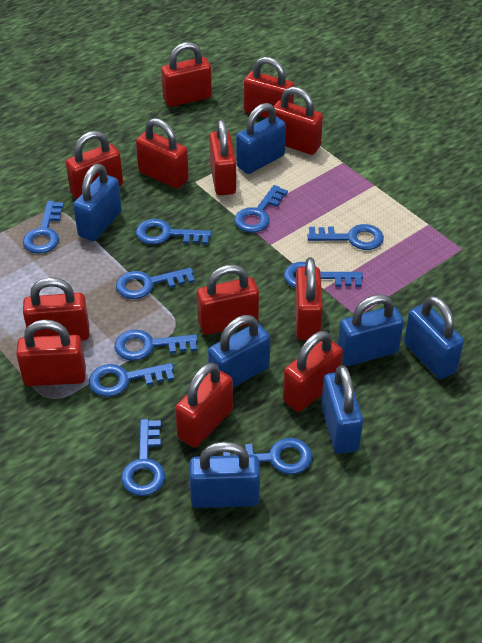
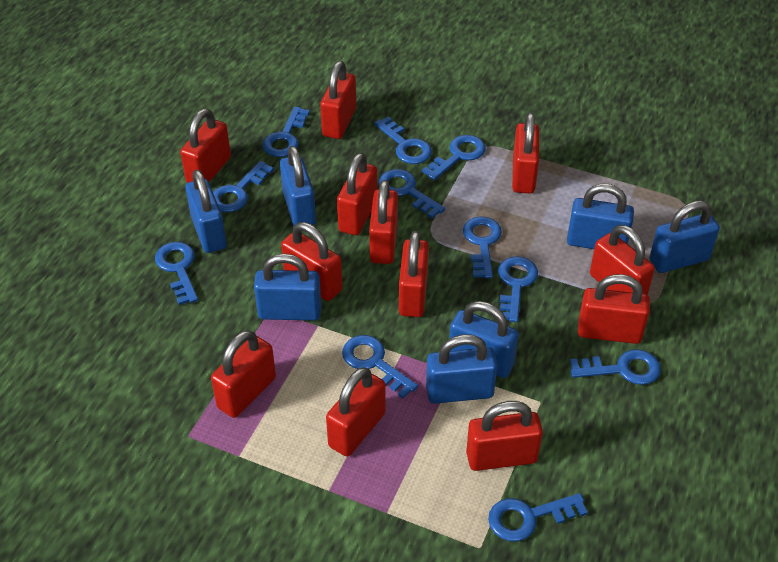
blue key: [23,201,64,254] [89,363,174,397] [114,330,198,361] [116,268,195,299] [121,419,165,496] [136,219,212,245] [223,438,312,474] [234,185,288,233] [284,262,363,288] [307,224,384,250] = 10 -> [155,242,198,305] [213,161,274,212] [263,107,310,157] [342,335,418,399] [374,116,432,164] [379,169,445,218] [422,135,486,180] [463,216,502,279] [488,493,588,541] [498,256,538,322] [570,349,661,385] = 11

